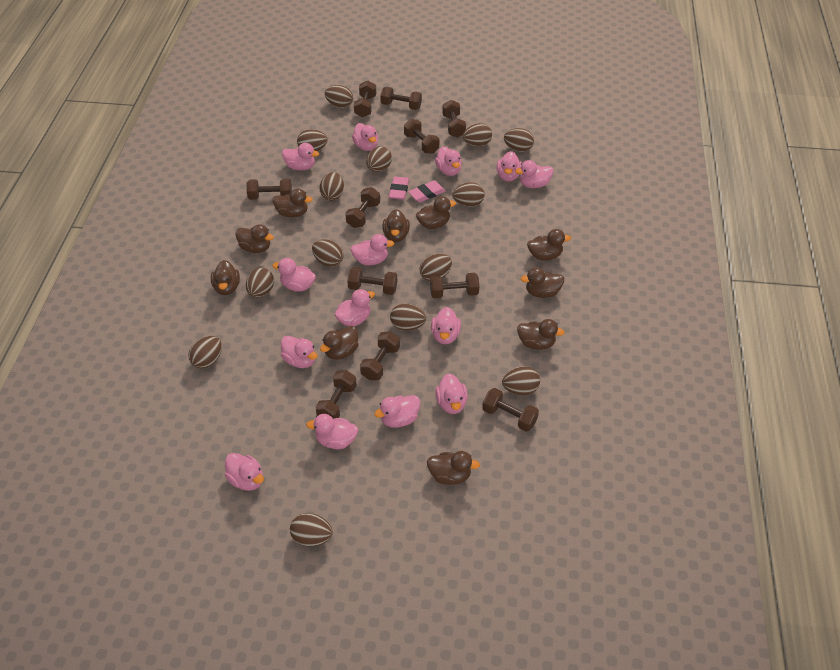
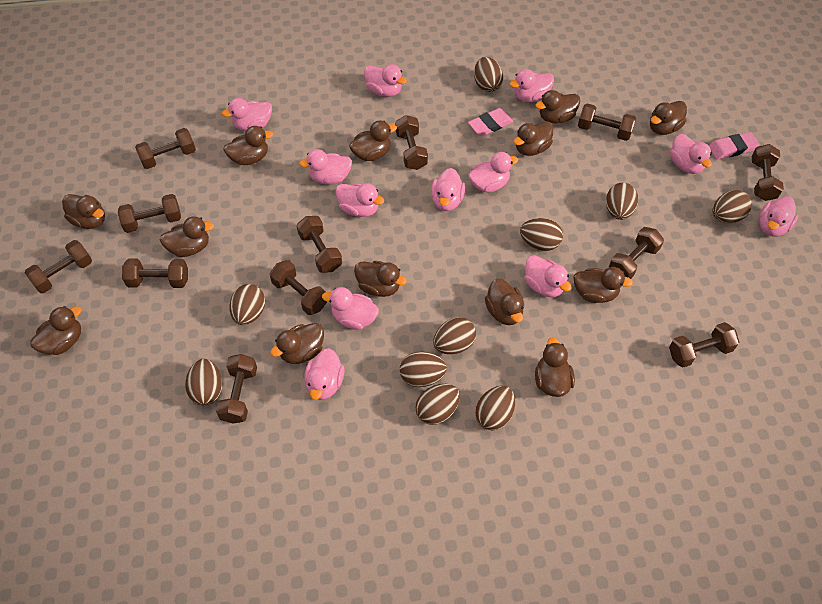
brown duck: [211,260,240,295] [235,224,274,253] [272,189,312,218] [320,326,359,360] [382,209,410,242] [416,196,456,229] [427,451,480,485] [517,319,565,350] [521,267,564,298] [527,229,571,260] = 10 -> [30,306,82,355] [62,194,105,229] [160,216,214,257] [223,126,273,165] [270,323,324,364] [349,120,397,161] [354,261,407,297] [485,278,524,325] [513,121,553,156] [535,90,580,124] [535,337,575,397] [573,267,633,303] [650,101,687,135] = 13
brown dumbbell: [247,178,292,200] [315,370,357,419] [345,187,380,228] [347,267,397,295] [354,81,376,117] [360,331,400,380] [380,87,422,110] [404,119,439,154] [430,273,479,298] [442,100,466,138] [482,388,539,432] = 11 -> [25,240,92,293] [118,194,181,233] [122,258,188,288] [135,128,196,169] [216,354,257,424] [270,260,327,315] [296,216,342,273] [395,115,428,170] [578,103,636,141] [609,227,664,279] [669,322,739,368] [752,144,784,201] = 12
brown egg: [188,336,222,369] [246,268,274,298] [290,513,333,547] [297,129,327,151] [312,239,344,267] [319,172,344,201] [325,85,353,108] [366,146,392,172] [390,303,426,331] [419,254,452,281] [452,182,485,207] [463,123,492,147] [502,366,540,395] [504,128,534,152] = 14 -> [185,359,222,406] [229,284,265,325] [400,351,447,387] [415,384,460,425] [433,317,476,354] [474,57,503,92] [475,386,515,430] [520,218,563,251] [606,183,638,220] [713,190,752,223] = 10
pink duck: [225,453,264,491] [272,258,316,292] [281,336,318,368] [282,143,319,171] [306,414,358,449] [334,289,375,326] [351,234,394,265] [352,123,378,151] [374,395,420,428] [431,307,461,344] [435,147,462,176] [435,373,468,414] [496,151,522,182] [515,160,553,188] = 14 -> [222,98,272,131] [299,149,352,185] [304,348,345,400] [322,287,379,330] [336,183,384,217] [364,64,407,97] [431,168,465,211] [468,152,518,192] [509,69,554,102] [524,255,572,297] [670,134,712,174] [759,196,798,237] = 12

